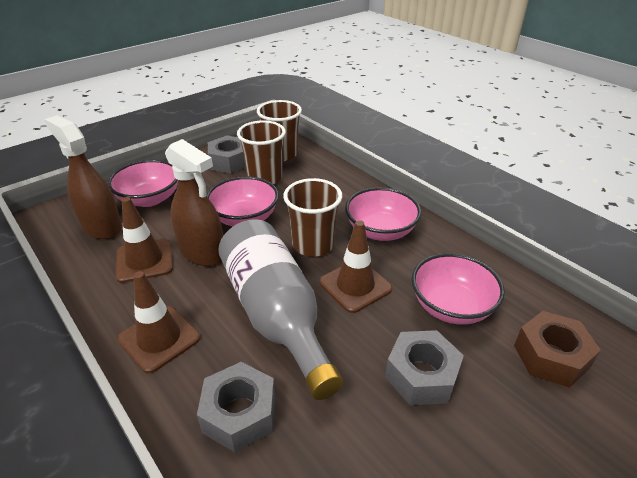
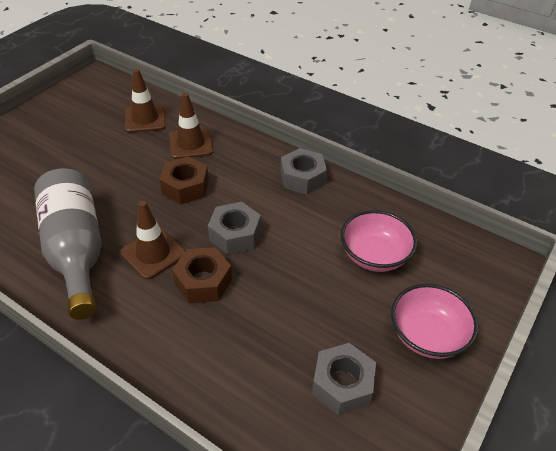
brown cup: [237,120,286,184] [257,100,302,161] [283,178,342,257] = 3 -> none = 0
brown nut: [514,311,601,388] = 1 -> [159,156,209,204] [172,247,232,303] = 2
brown spray bottle: [44,115,122,239] [165,139,223,266] = 2 -> none = 0
pink bowl: [107,160,178,207] [206,176,279,226] [345,187,421,241] [411,253,505,325] = 4 -> [341,210,417,272] [391,284,478,359] = 2

